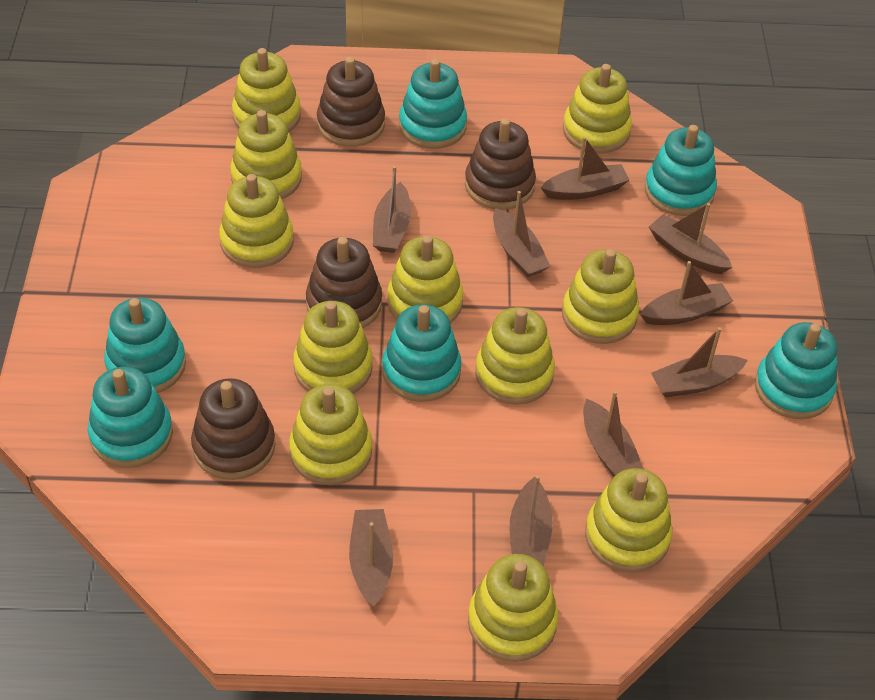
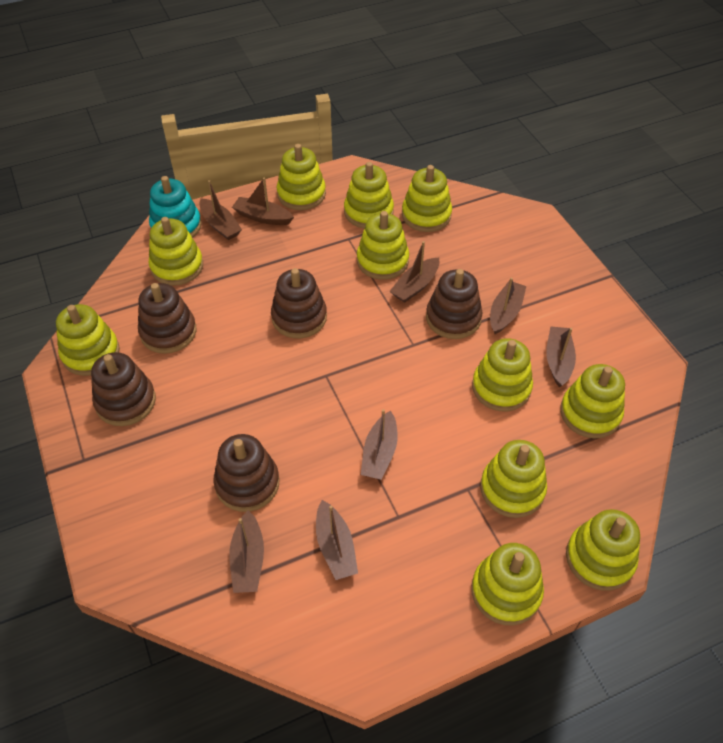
brown boat: [349,509,393,607] [373,166,411,253] [493,191,550,277] [510,475,553,566] [540,137,629,200] [583,391,644,477] [640,261,733,325] [649,203,732,274] [651,327,748,397] = 9 -> [199,180,242,240] [229,510,264,593] [232,177,294,225] [316,500,358,580] [361,409,398,480] [390,241,440,303] [490,277,526,334] [546,326,576,387] = 8
brown stacking toy: [191,378,275,480] [306,237,382,328] [317,57,385,147] [465,118,536,210] = 4 -> [91,352,156,426] [138,283,196,354] [213,434,280,512] [271,268,327,338] [426,269,483,339] = 5
turquoise stacking toy: [88,367,173,468] [104,298,186,393] [382,304,461,402] [399,59,467,149] [645,125,717,216] [755,322,837,420] = 6 -> [149,176,202,238] = 1

